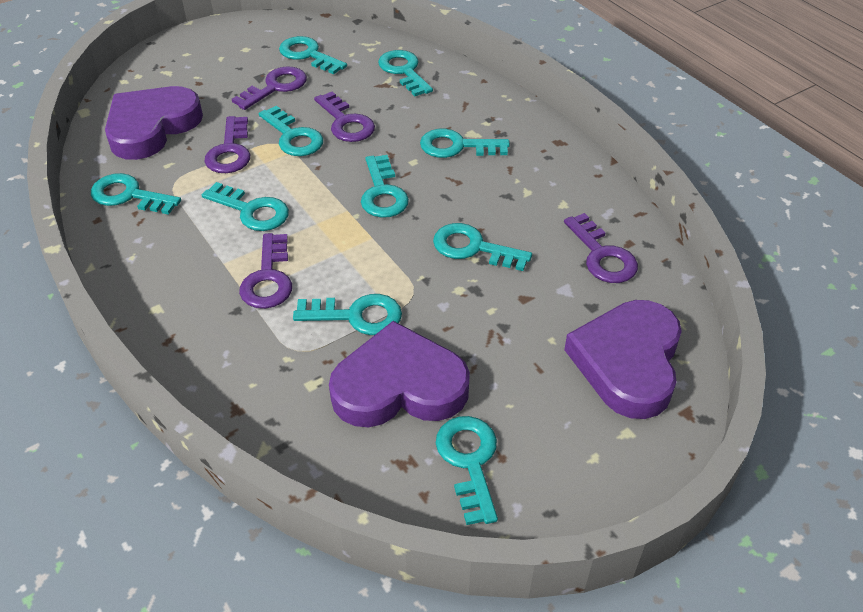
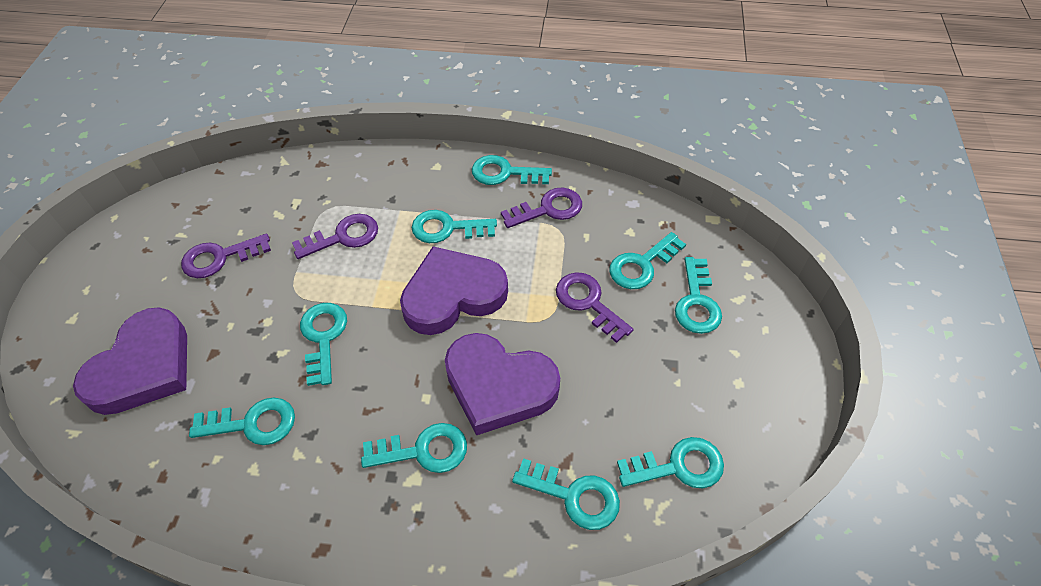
purple key: [204,116,250,173] [232,66,307,110] [239,233,292,309] [314,92,375,142] [564,213,638,283] = 5 -> [181,234,271,278] [292,214,378,259] [501,187,582,228] [556,272,634,343] = 4
turquoise key: [91,173,181,215] [202,182,289,231] [259,106,323,156] [279,36,347,74] [293,294,402,335] [361,155,409,218] [378,50,433,96] [420,129,510,158] [433,223,532,271] [436,416,498,525] = 10 -> [189,398,295,445] [300,303,347,386] [361,423,467,473] [412,210,497,243] [472,155,552,185] [512,458,620,530] [609,232,686,289] [617,437,724,489] [675,257,722,334] = 9

